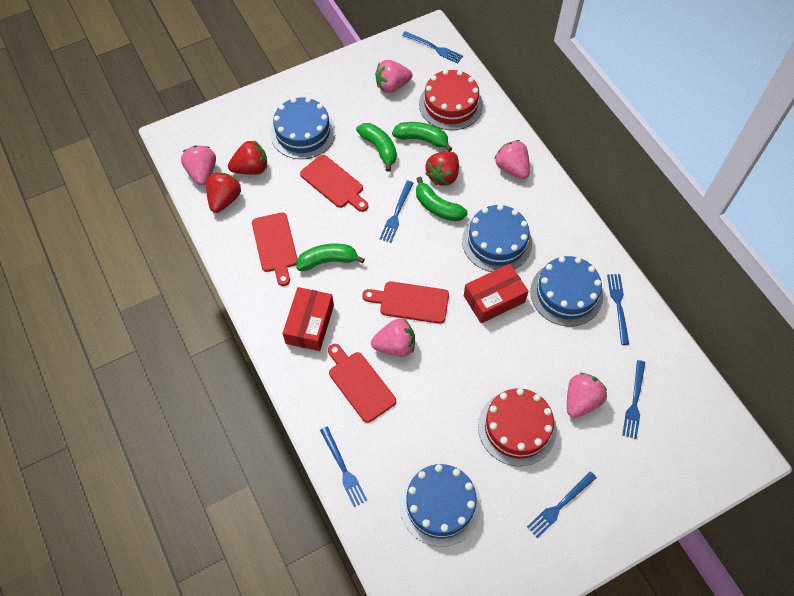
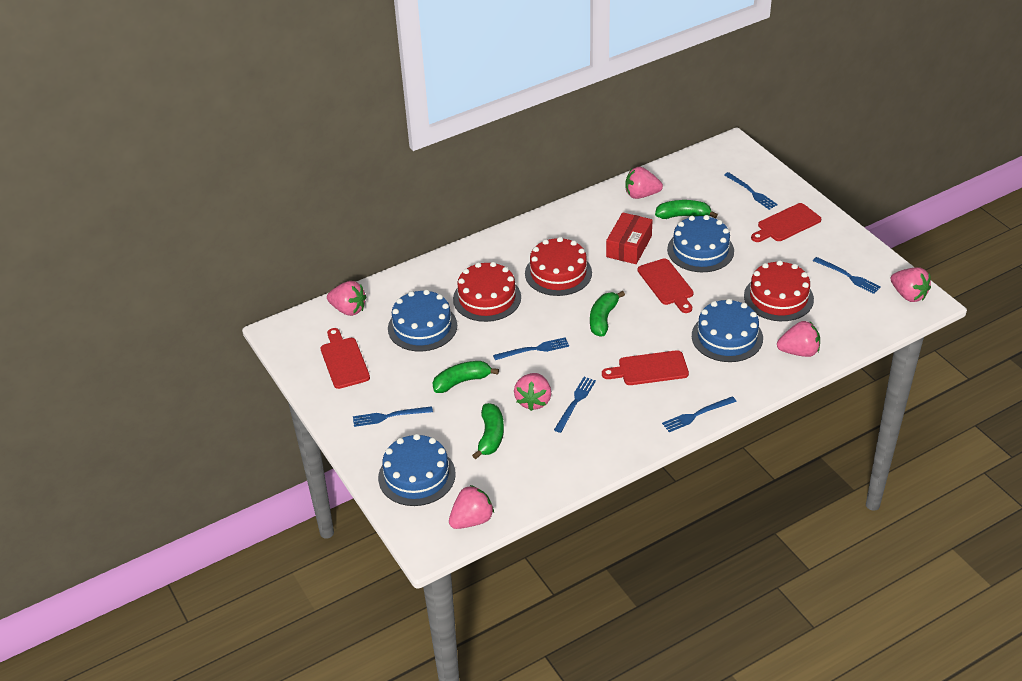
pink strawberry: [181,145,216,186] [371,319,415,357] [375,60,412,93] [494,140,530,179] [567,373,607,418] = 5 -> [327,281,367,316] [449,485,494,529] [514,373,551,411] [625,166,663,199] [777,321,820,357] [891,267,931,302] = 6
red box: [282,287,334,351] [464,264,528,323] = 2 -> [606,213,653,264] = 1
red cake: [419,69,483,130] [478,388,557,466] = 2 -> [453,262,521,322] [525,237,592,296] [744,260,814,321] = 3
red strawberry: [206,172,241,213] [228,140,267,175] [425,152,459,186] = 3 -> none = 0

